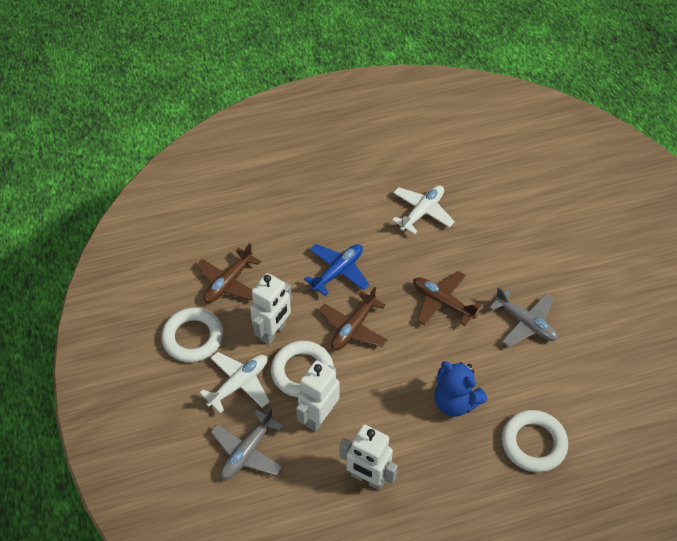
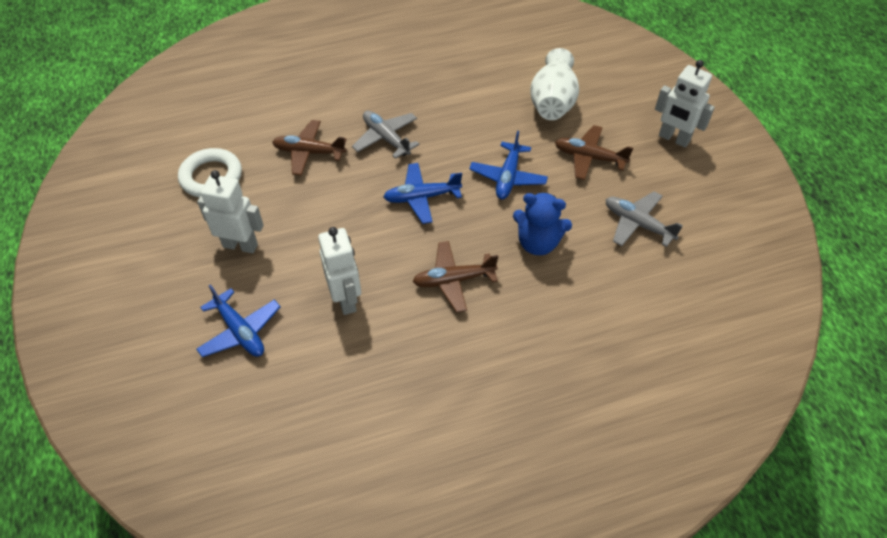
blue plane: [304,244,369,296] = 1 -> [196,284,281,357] [383,163,462,224] [469,131,548,199] = 3
white plane: [199,352,270,413] [392,185,455,235] = 2 -> none = 0
white ring: [161,307,223,362] [271,340,334,397] [502,410,568,472] = 3 -> [178,148,242,197] = 1
white vase: none = 0 -> [530,48,579,120] = 1

